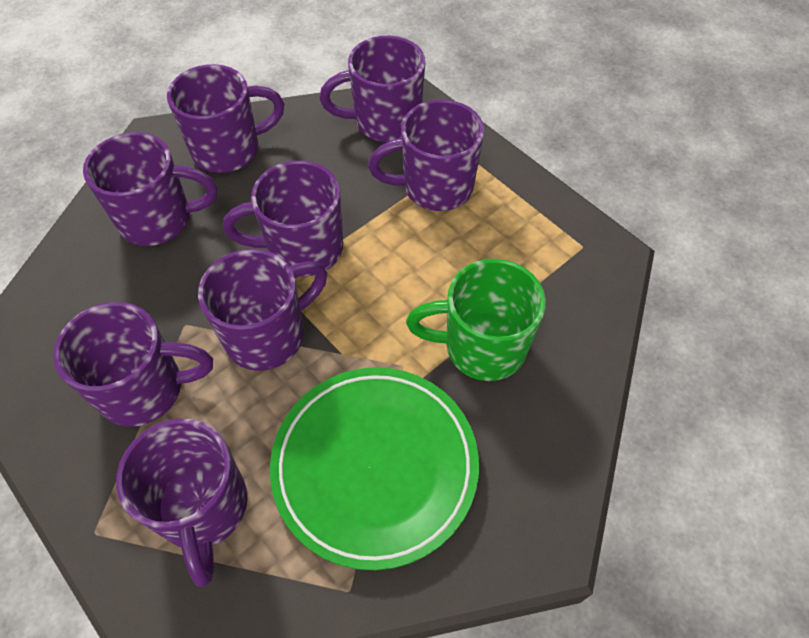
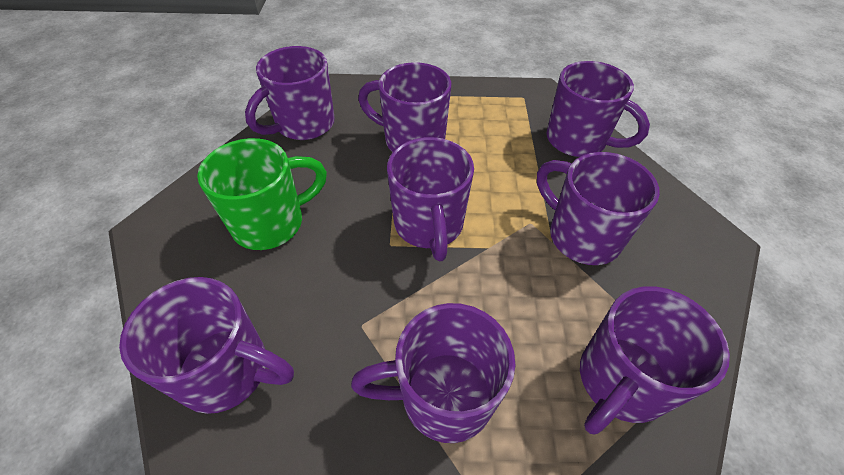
green plate: [270,367,479,570] = 1 -> none = 0

